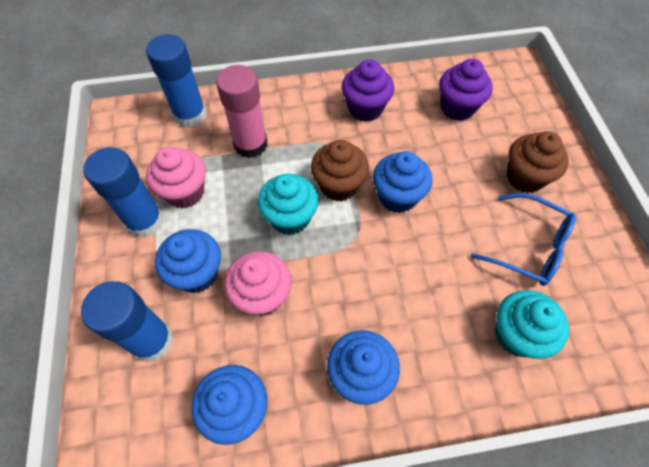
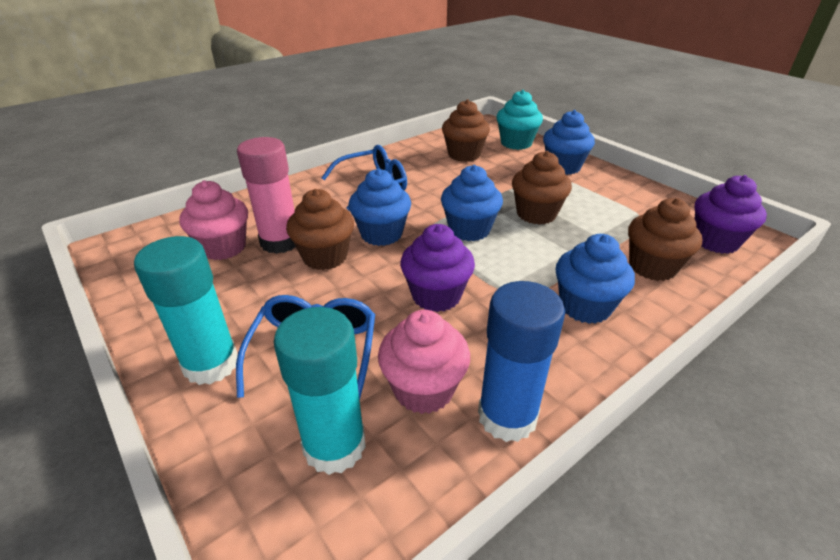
blue glasses: [471,193,576,286] = 1 -> [236,295,375,400] [321,145,407,211] = 2
blue glue stick: [81,281,173,362] [83,147,164,238] [146,34,207,128] = 3 -> [478,281,565,442] = 1
brown cupcake: [311,140,369,202] [506,131,569,193] = 2 -> [286,189,354,270] [442,99,490,162] [512,151,572,225] [628,198,702,281] = 4
turquoise cupcake: [258,174,319,235] [495,290,569,359] = 2 -> [497,90,543,150] = 1
turquoise glue stick: none = 0 -> [134,236,238,385] [274,307,366,475] = 2

